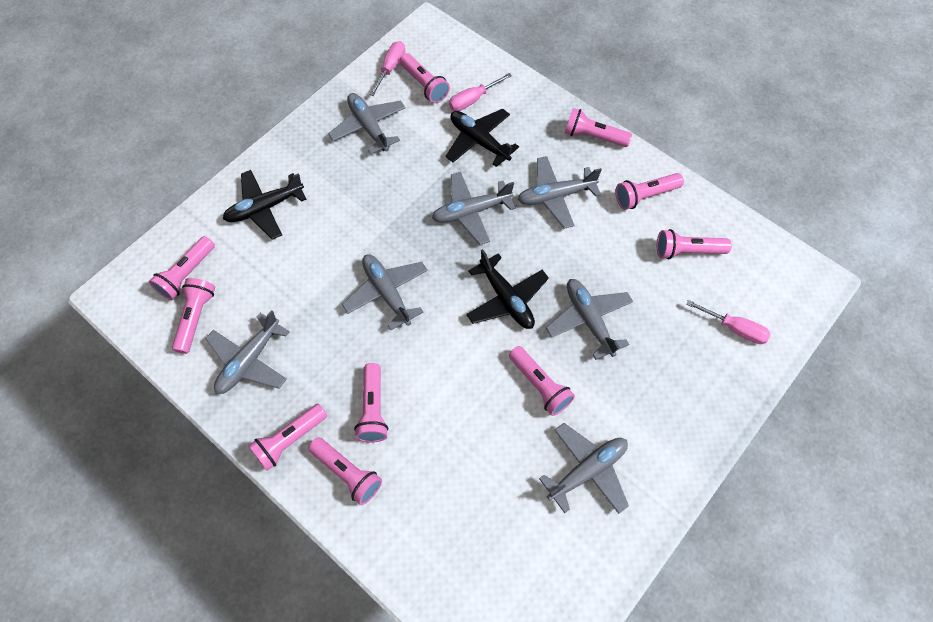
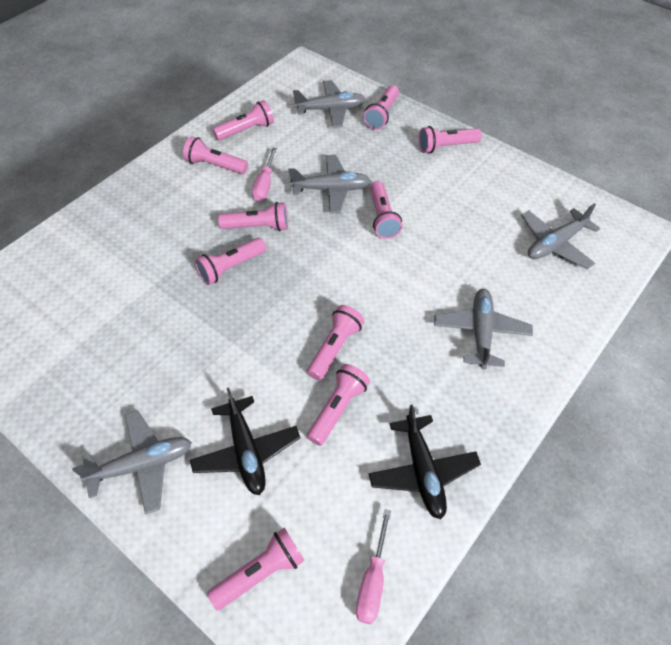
black plane: [223,170,307,240] [446,109,519,167] [466,249,549,329] = 3 -> [190,388,300,495] [369,404,481,519] = 2
grey plane: [206,310,290,394] [328,93,406,154] [342,254,428,330] [432,172,516,245] [517,156,602,229] [539,423,629,514] [546,279,633,360] = 7 -> [72,410,192,515] [288,155,371,214] [293,80,366,128] [434,289,533,370] [521,203,600,269] = 5
pink screwdriver: [369,41,405,96] [449,73,512,111] [686,300,770,344] = 3 -> [252,148,277,201] [356,509,391,624] = 2

